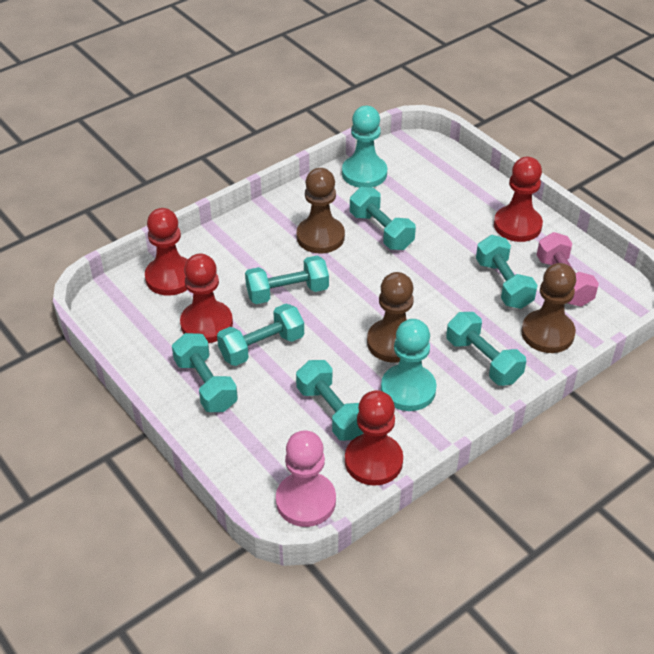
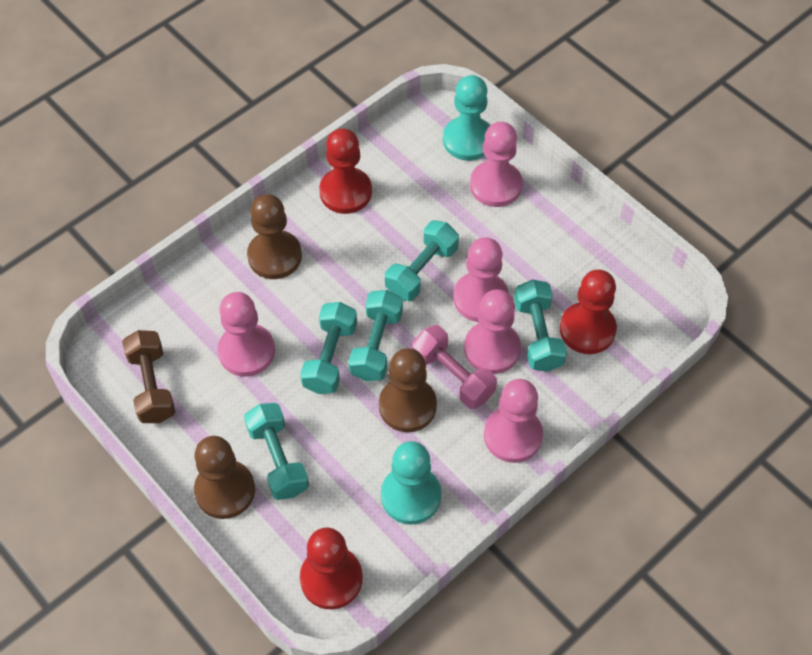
brown dumbbell: none = 0 -> [122,330,175,423] = 1
pink pawn: [276,430,336,527] = 1 -> [218,292,275,377] [453,237,509,322] [464,289,521,374] [470,122,522,207] [484,379,543,463] = 5
red pawn: [145,208,188,296] [180,254,233,343] [345,390,403,486] [494,157,543,242] = 4 -> [300,527,363,609] [319,128,372,214] [560,269,617,354] = 3
turquoise dumbbell: [172,333,238,412] [217,304,304,366] [245,256,329,304] [296,360,364,441] [350,187,416,250] [446,312,526,386] [476,235,538,309] = 7 -> [244,403,309,500] [300,302,357,394] [349,290,403,381] [385,220,459,301] [514,279,567,372] = 5

